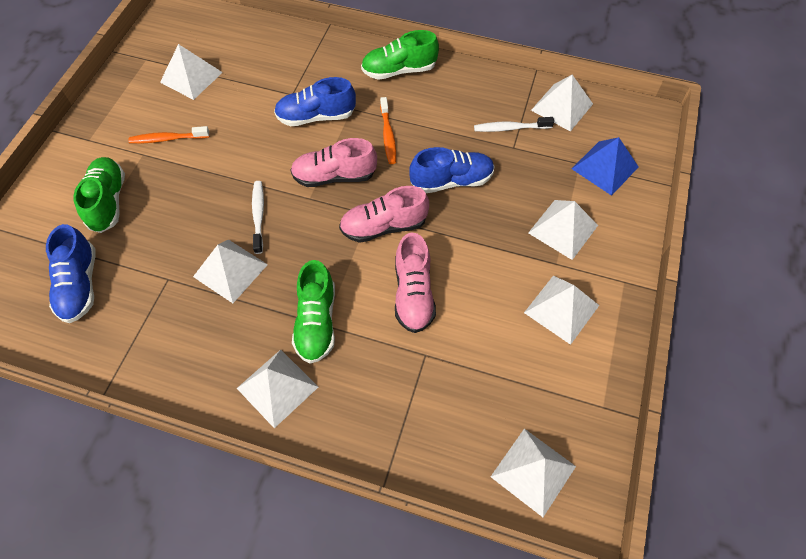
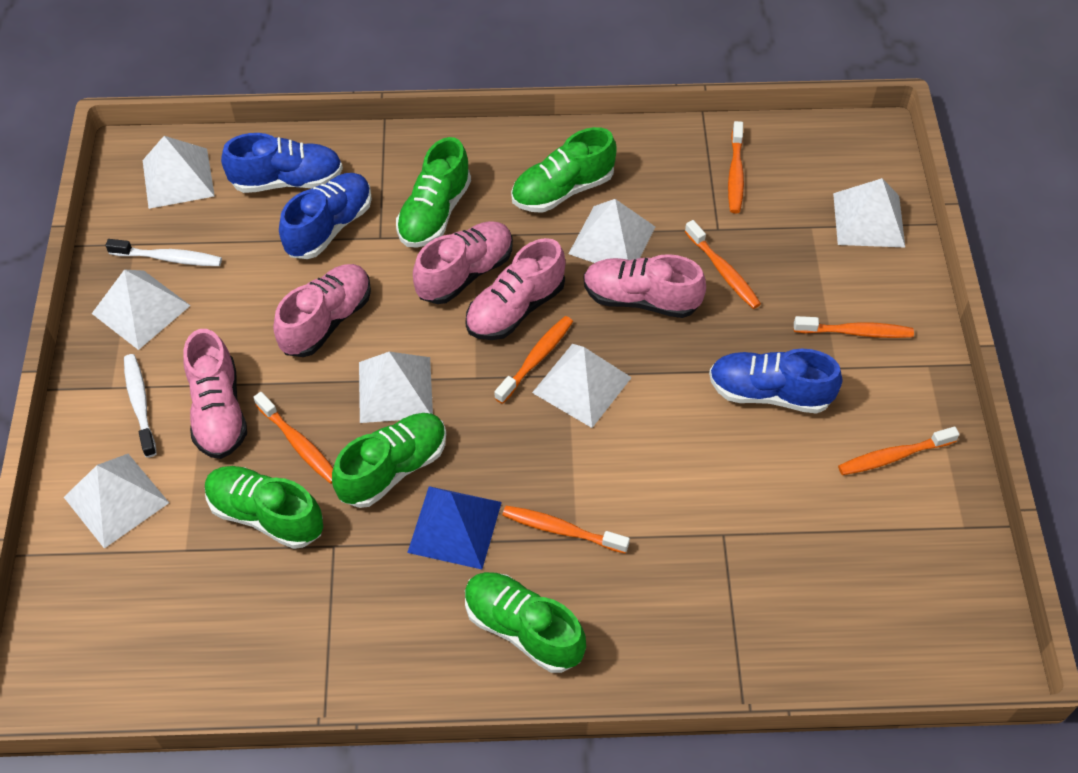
green shoe: [73,157,125,233] [292,260,335,364] [361,30,439,80] = 3 -> [205,466,323,549] [332,413,446,508] [396,137,471,248] [465,572,586,673] [511,127,617,213] = 5
orange toothbrush: [128,126,210,144] [380,97,396,164] = 2 -> [253,392,333,484] [494,316,573,404] [502,506,630,553] [685,220,761,309] [728,121,744,213] [794,316,914,338] [838,426,960,475] = 7
pink shoe: [290,138,377,187] [339,186,429,243] [395,233,436,333] = 3 -> [184,329,247,459] [273,264,371,357] [413,221,513,304] [465,238,565,340] [584,254,706,318] = 5

